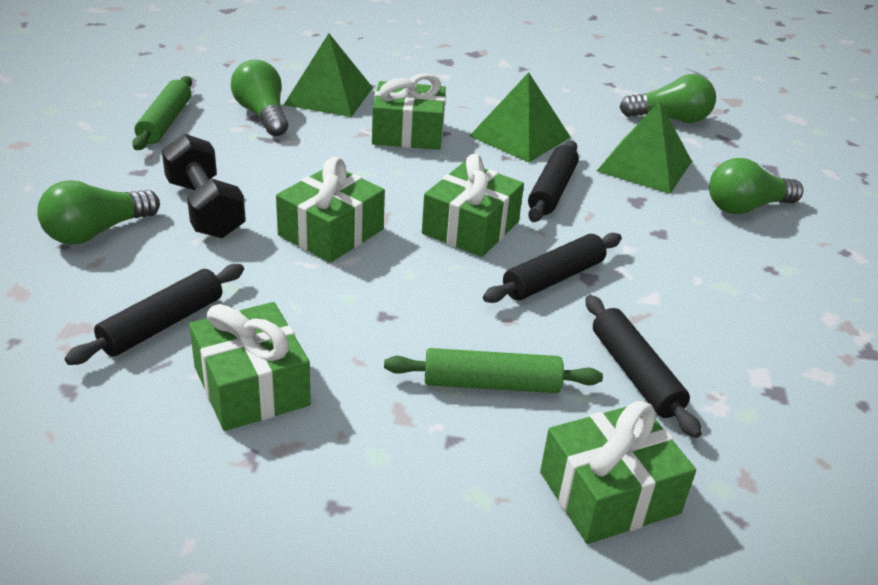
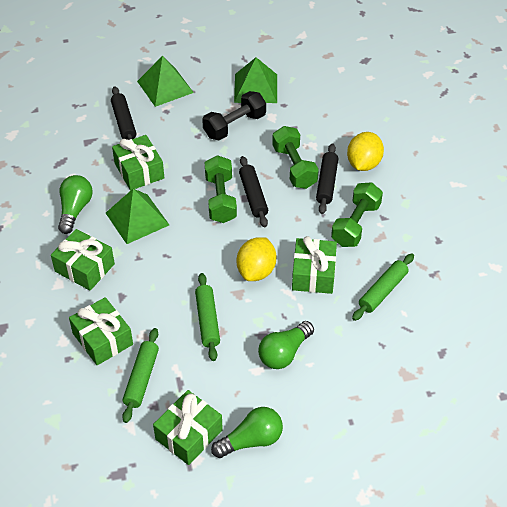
black rolling pin: [65,264,244,365] [483,233,622,303] [528,141,579,222] [586,295,702,438] = 4 -> [111,86,136,140] [239,156,268,227] [316,143,338,214] = 3
green dumbbell: none = 0 -> [205,155,237,223] [272,126,319,189] [331,182,383,247] = 3
green light bulb: [37,180,160,245] [231,60,288,136] [619,74,716,123] [709,158,803,214] = 4 -> [58,175,93,234] [211,407,283,458] [258,321,314,369] = 3
green rolling pin: [132,76,192,150] [384,348,603,393] = 2 -> [122,328,159,423] [195,273,220,361] [352,253,414,321] = 3
yellow lemon: none = 0 -> [237,237,276,281] [347,132,384,171] = 2

